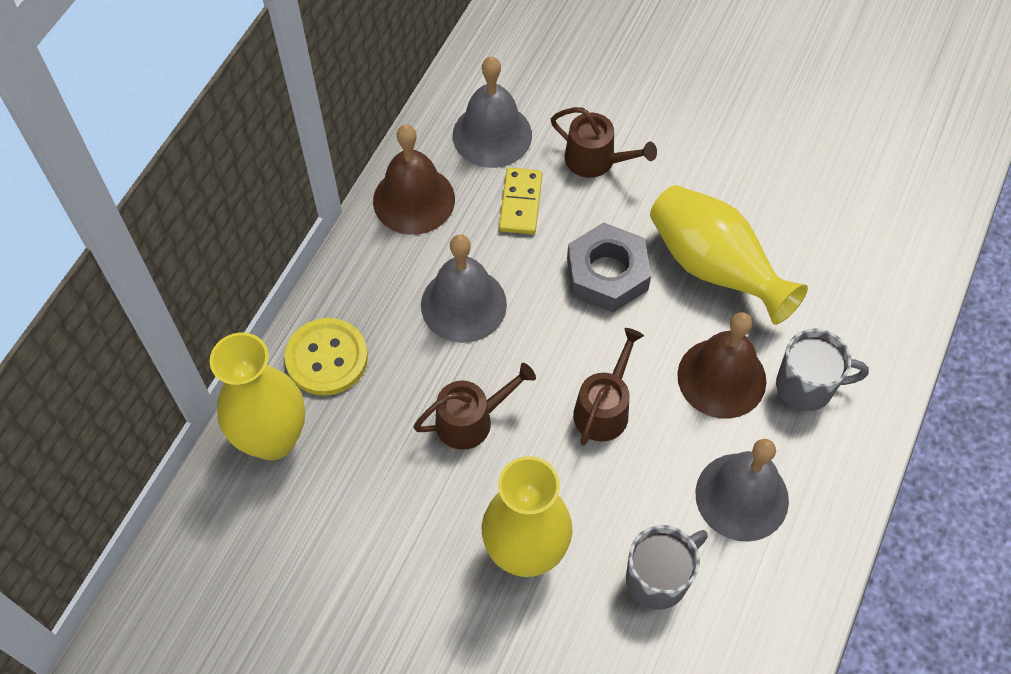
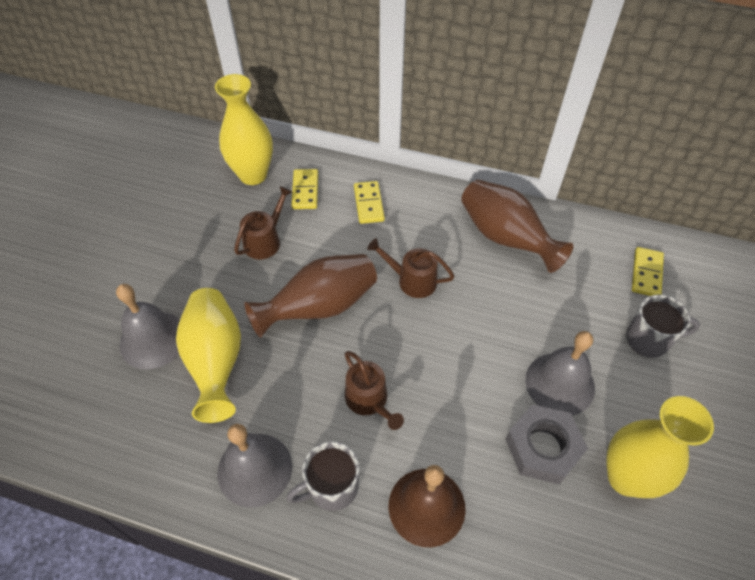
brown bell: [373,124,455,235] [677,312,766,419] = 2 -> [389,465,466,547] = 1
brown vase: none = 0 -> [244,254,377,338] [461,180,573,273] = 2
yellow button: [285,318,368,396] = 1 -> none = 0
yellow domino: [499,168,542,234] = 1 -> [291,169,318,209] [354,181,385,224] [632,247,664,296] = 3

